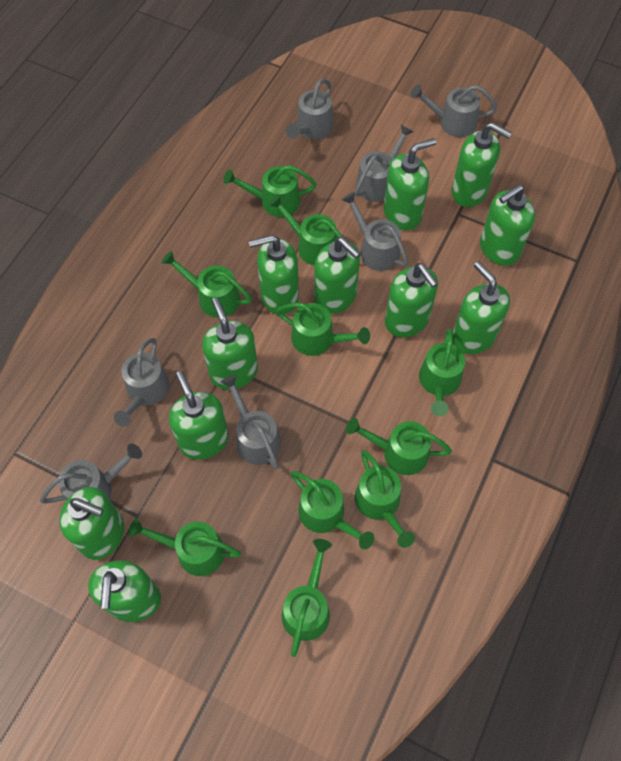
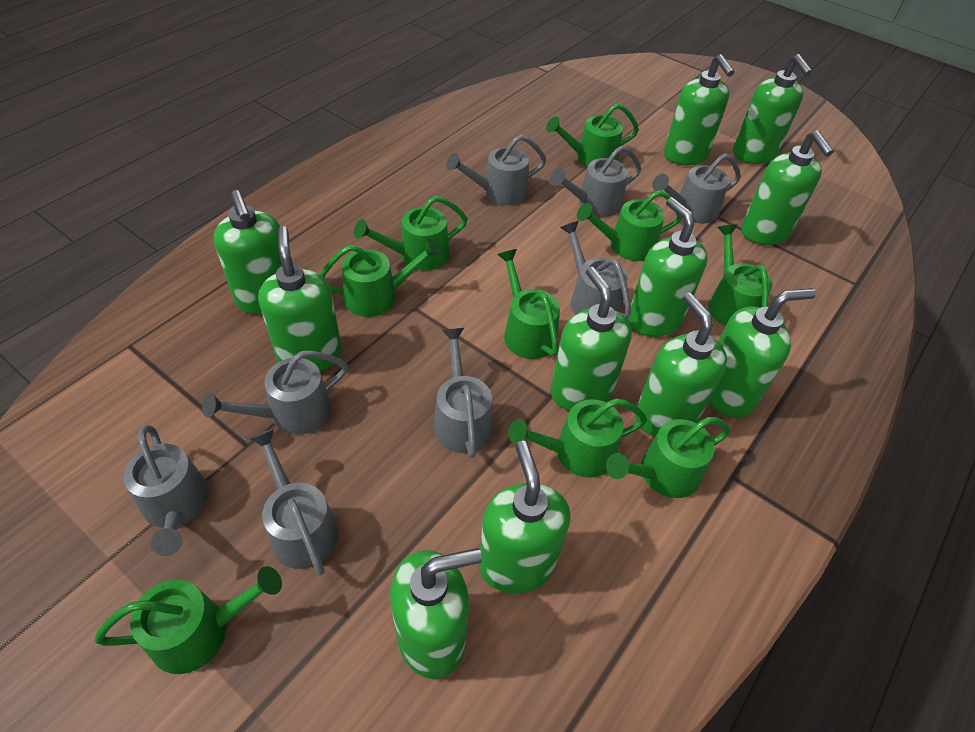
green watering can: [128,518,241,576] [161,251,252,318] [223,165,317,217] [269,195,343,266] [276,303,370,356] [282,539,332,657] [291,471,374,549] [346,418,452,475] [355,450,415,548] [419,329,465,416] = 10 -> [95,566,282,674] [319,239,441,317] [354,196,468,271] [497,249,560,359] [508,398,647,478] [546,103,639,167] [577,190,682,261] [606,417,730,498] [708,224,773,326] = 9
grey watering can: [40,443,142,504] [114,338,169,427] [221,375,281,469] [286,79,333,139] [341,192,408,271] [355,125,413,202] [410,85,497,137] = 7 -> [123,425,209,556] [202,351,348,435] [249,428,339,575] [434,328,493,458] [446,135,546,205] [550,146,641,217] [560,221,631,319] [652,154,740,224] = 8

